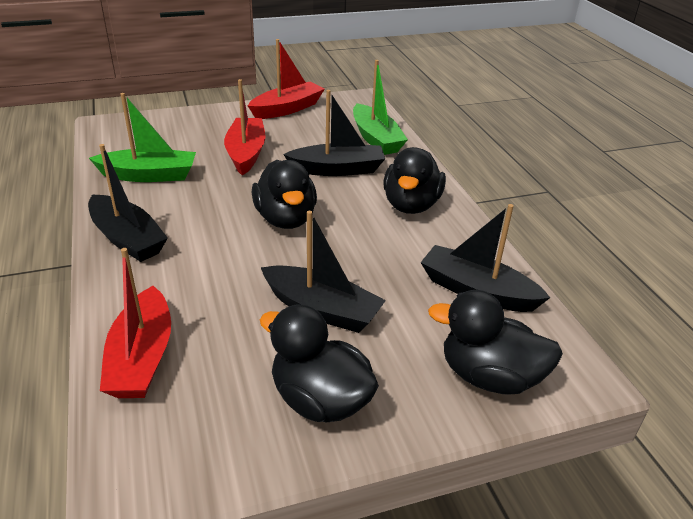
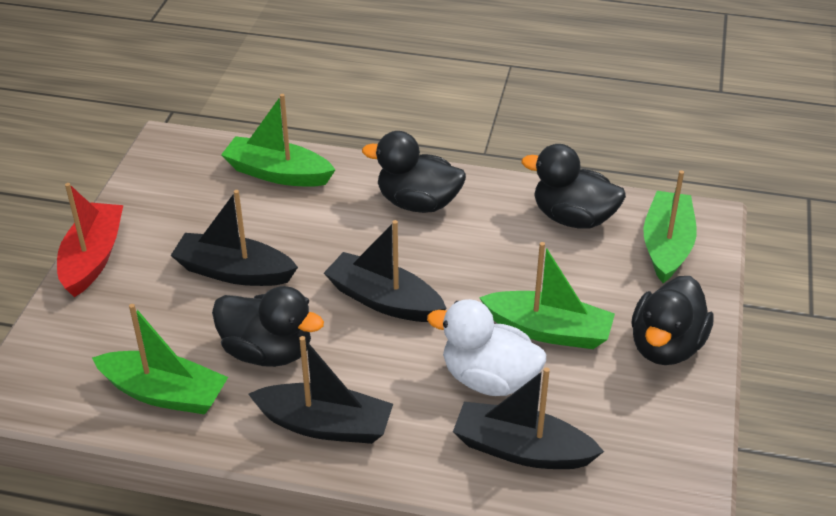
green boat: [89,93,196,182] [353,60,408,155] = 2 -> [92,304,228,415] [221,94,335,187] [479,242,615,349] [643,170,697,283] = 4
red boat: [100,248,171,398] [224,79,265,175] [248,39,325,119] = 3 -> [57,183,123,297] = 1
white duck: none = 0 -> [427,299,546,396] = 1

